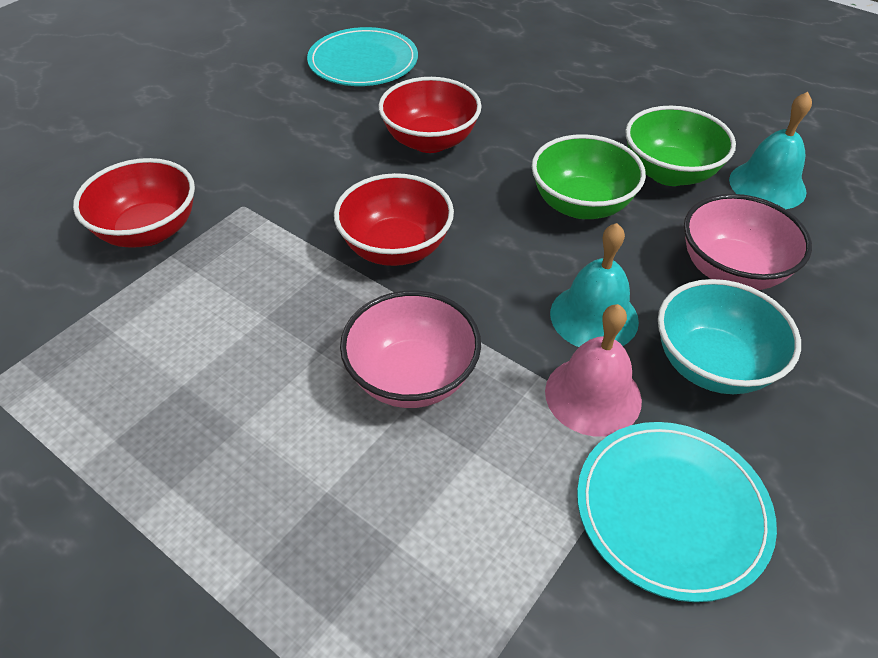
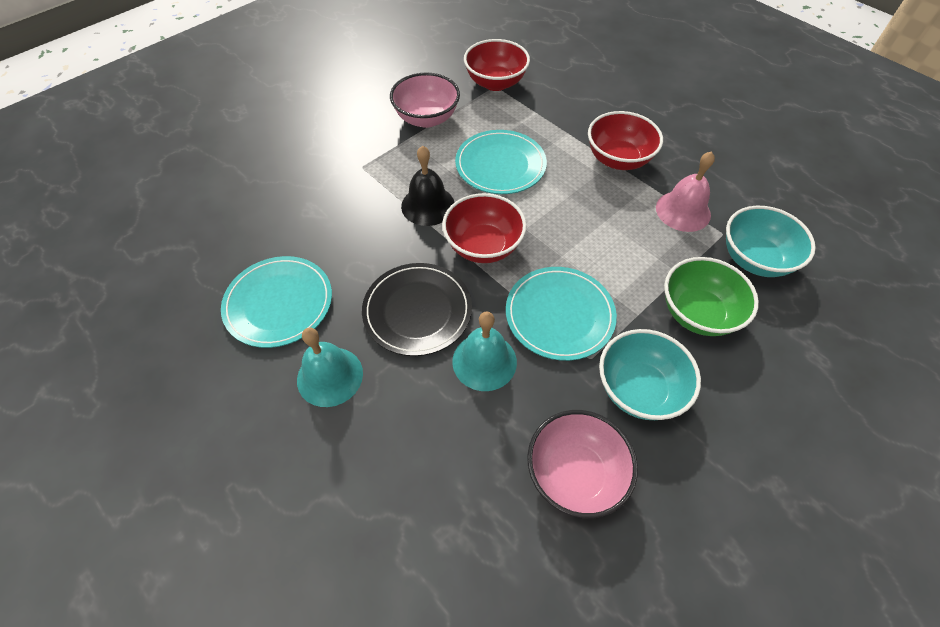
black bell: none = 0 -> [401,146,455,226] = 1
black plate: none = 0 -> [362,263,472,356] = 1
green bowl: [532,134,646,219] [625,106,736,186] = 2 -> [664,257,759,336] = 1
turquoise bowl: [658,279,801,394] = 1 -> [599,329,701,420] [726,206,816,277] = 2
turquoise plate: [307,27,418,86] [577,422,777,602] = 2 -> [221,256,332,348] [455,130,547,194] [506,267,617,361] = 3

